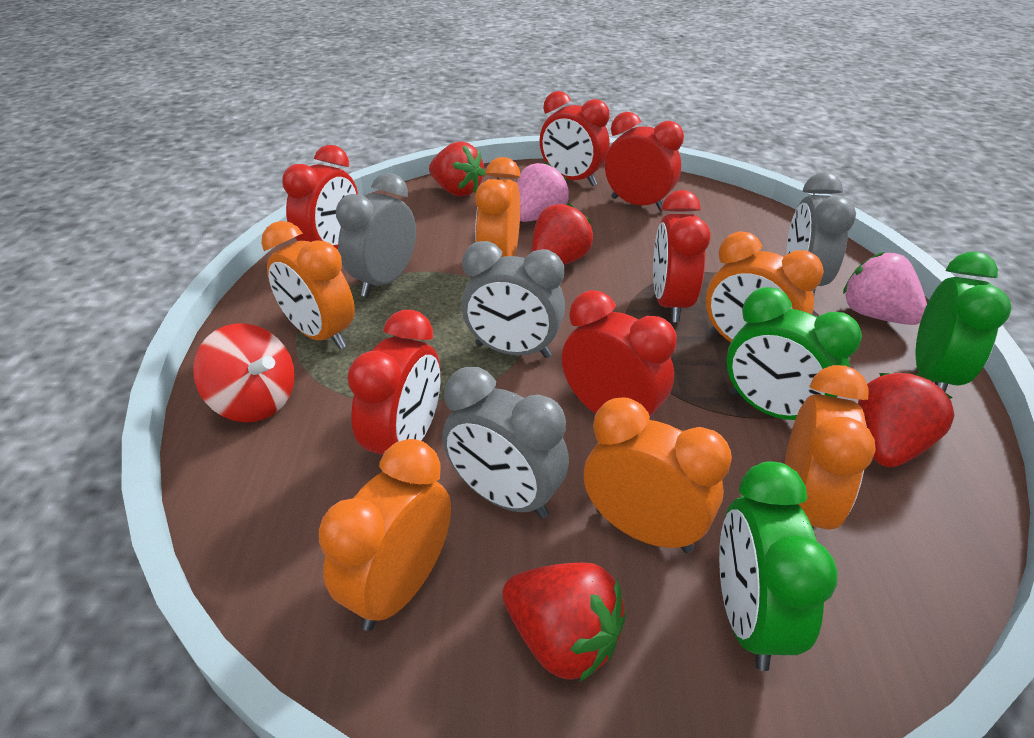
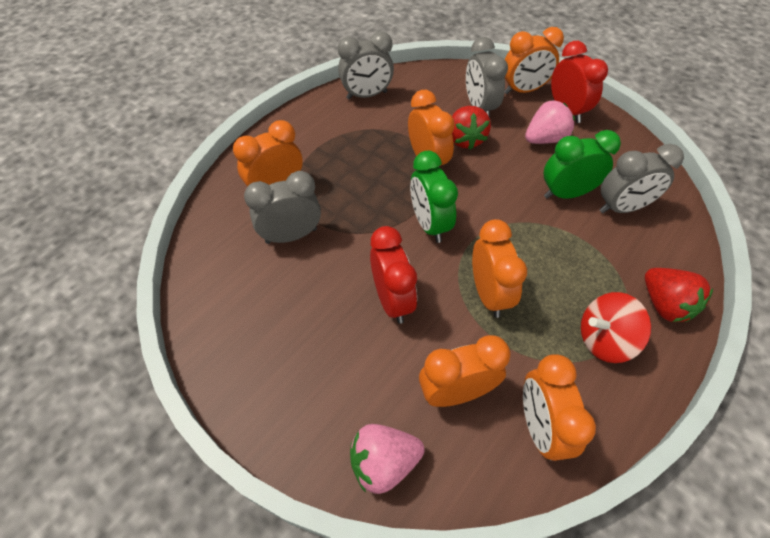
green clock: [719,461,838,671] [727,287,862,420] [916,252,1012,392] = 3 -> [410,151,458,243] [544,130,621,199] = 2
red clock: [282,145,358,249] [347,310,440,472] [540,91,610,186] [562,290,677,416] [605,112,684,212] [653,190,711,322] = 6 -> [370,226,417,324] [551,41,608,123] = 2
red strawberry: [429,141,485,197] [502,562,626,682] [532,203,593,265] [858,373,955,467] = 4 -> [452,106,491,150] [645,268,713,322] = 2

